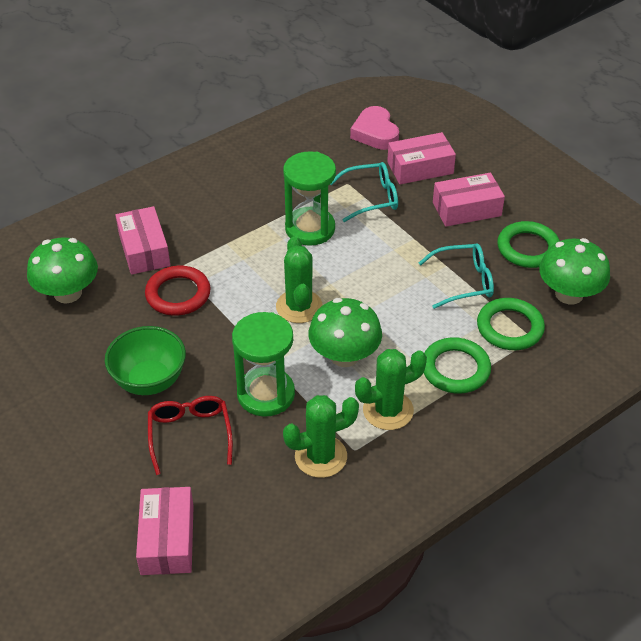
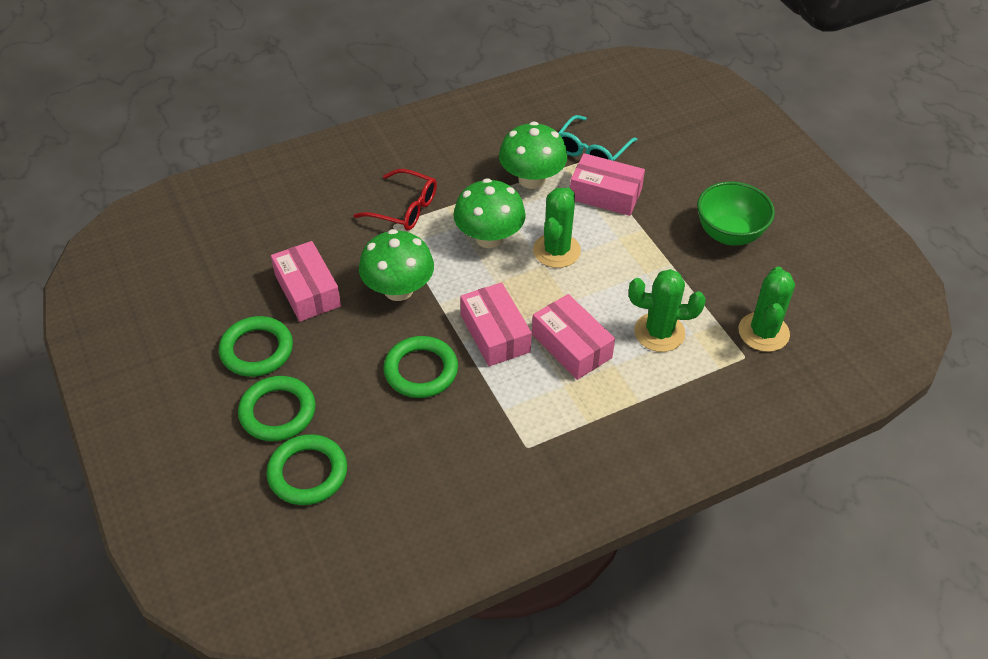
green hourglass: [232,312,295,417] [283,151,336,246] = 2 -> none = 0
green ring: [423,337,491,394] [477,298,545,350] [497,221,560,268] = 3 -> [219,316,293,377] [238,376,316,441] [266,434,347,505] [384,336,458,398] = 4
pink heart: [350,106,399,150] = 1 -> none = 0
red ring: [145,266,211,316] = 1 -> none = 0
turquoise glasses: [330,162,398,222] [419,243,494,309] = 2 -> [558,115,637,161] = 1

